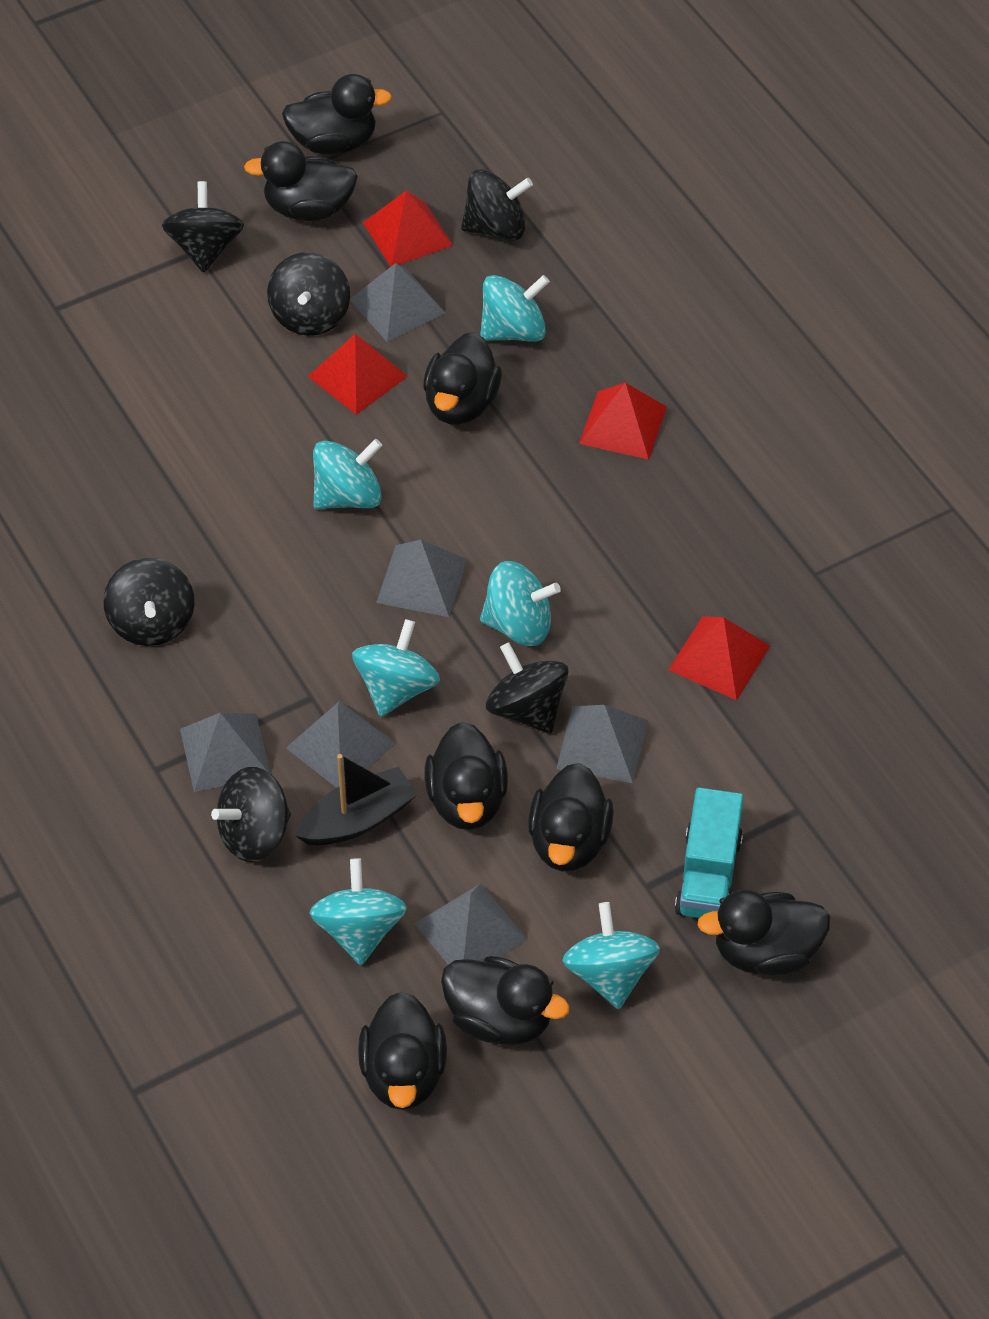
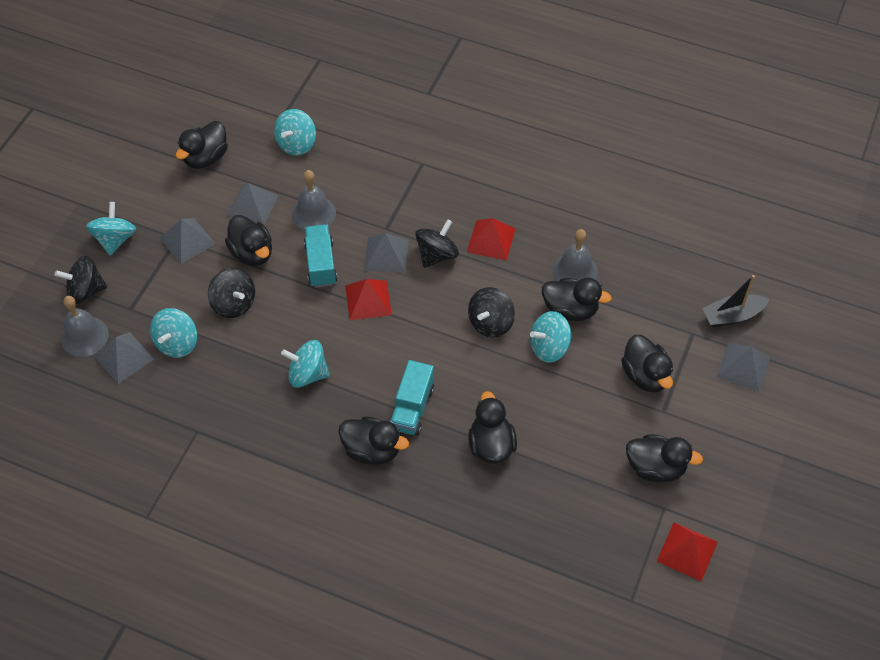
black duck: [244,141,358,221] [282,74,392,155] [358,991,447,1110] [423,332,502,425] [424,722,508,830] [441,956,570,1045] [528,763,614,872] [698,890,830,975] = 8 -> [176,121,228,169] [225,215,272,266] [338,416,409,465] [468,391,517,464] [542,277,612,321] [621,335,673,393] [626,434,703,482] = 7
black spinning top: [103,558,194,646] [162,181,244,273] [211,767,291,862] [267,252,350,336] [461,170,533,241] [486,642,569,734] = 6 -> [54,256,107,304] [208,268,255,318] [415,219,459,268] [468,287,515,338] = 4
grey bell: none = 0 -> [61,296,109,357] [292,170,336,230] [552,229,598,281] = 3
grey pyramid: [180,713,271,792] [286,701,396,788] [350,263,446,342] [376,540,468,617] [415,883,528,965] [556,705,648,783] = 6 -> [94,332,154,384] [160,218,216,264] [227,183,279,225] [364,233,409,273] [717,343,770,392] = 5
red pyramid: [307,334,408,415] [363,190,454,266] [579,383,667,460] [668,616,770,700] = 4 -> [345,279,392,320] [467,218,516,261] [657,522,718,582] = 3
turquoise spinning top: [309,858,407,965] [313,439,382,509] [352,619,440,717] [480,275,550,342] [480,561,561,646] [562,902,660,1009] = 6 -> [86,202,136,256] [150,308,197,358] [274,109,316,156] [281,340,330,388] [530,311,571,363] = 5
turquoise truck: [675,787,744,918] = 1 -> [304,224,337,288] [390,360,434,436] = 2

